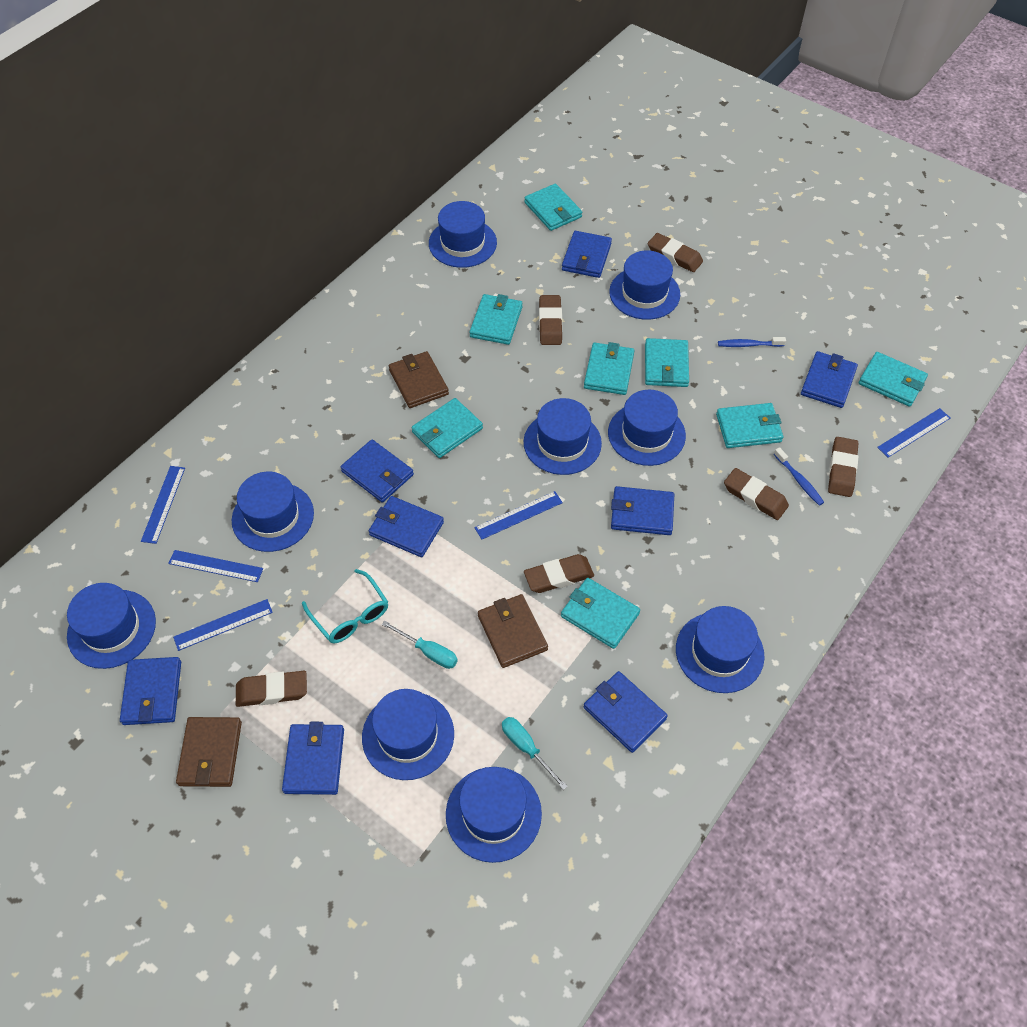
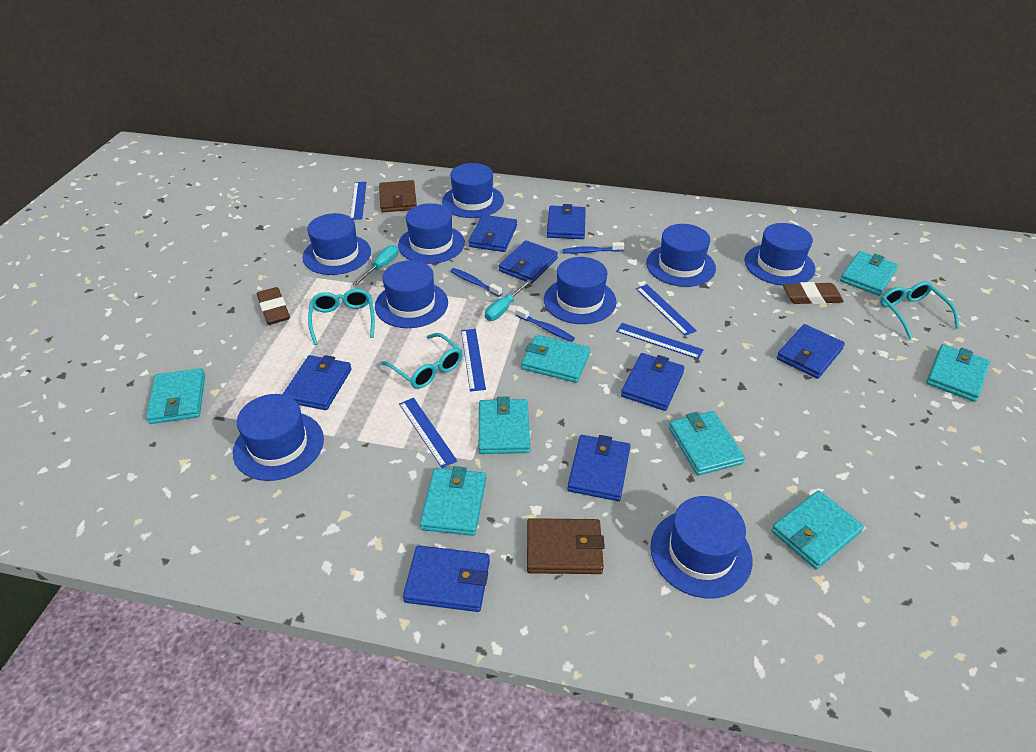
blue toothbrush: [718,337,786,347] [774,447,824,506] = 2 -> [451,268,502,297] [516,307,575,342] [563,242,624,254] = 3
brown eraser: [236,671,307,707] [524,554,594,593] [539,295,562,345] [648,233,703,272] [724,468,789,520] [828,437,858,497] = 6 -> [257,287,290,325] [783,282,844,304] = 2
brown wallet: [176,717,242,787] [389,351,449,408] [478,594,548,668] = 3 -> [379,180,417,212] [527,518,605,574] = 2
turquoise glasses: [302,569,388,643] = 1 -> [308,289,375,345] [381,333,462,389] [880,281,960,339] = 3

